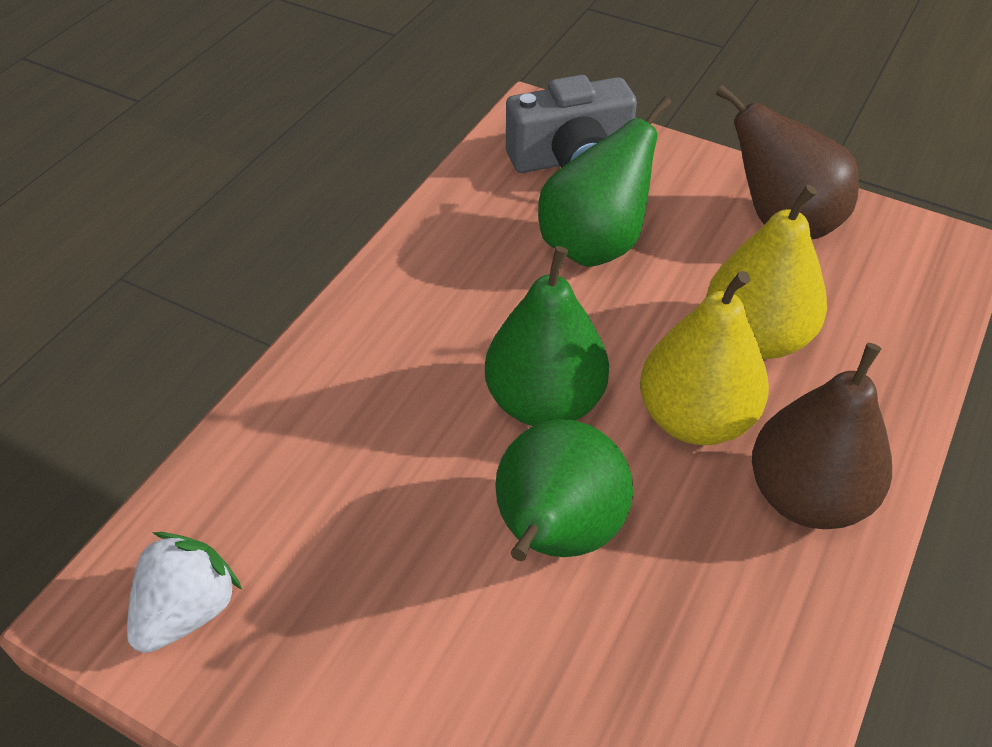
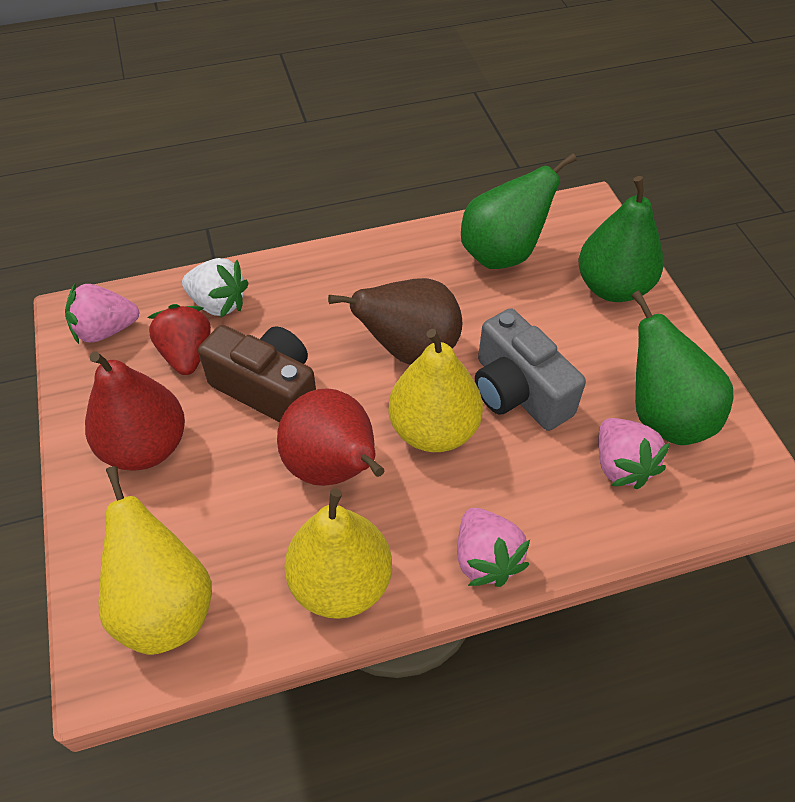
brown camera: none = 0 -> [198,325,316,422] = 1
brown pear: [716,85,859,239] [752,343,892,529] = 2 -> [328,278,462,365] = 1
pink strawberry: none = 0 -> [65,284,140,344] [457,508,530,587] [598,418,670,489] = 3
red pear: none = 0 -> [85,352,185,470] [277,388,384,486] = 2
red strawberry: none = 0 -> [147,304,211,375] = 1
yellow pear: [640,271,769,445] [706,185,827,359] = 2 -> [99,466,212,655] [284,489,392,619] [388,329,483,452] = 3

